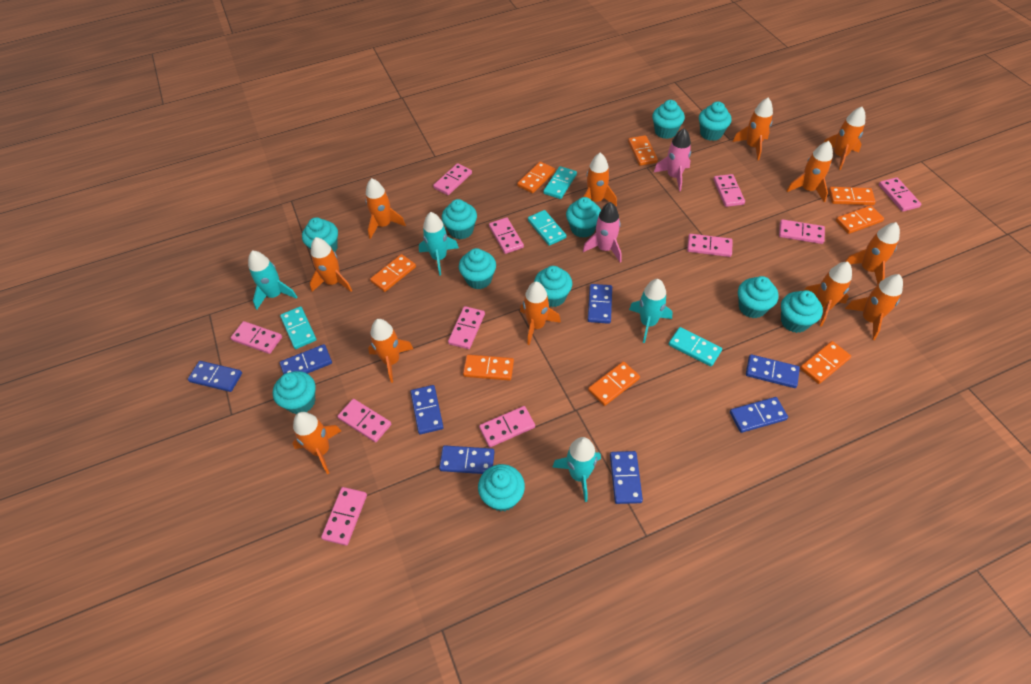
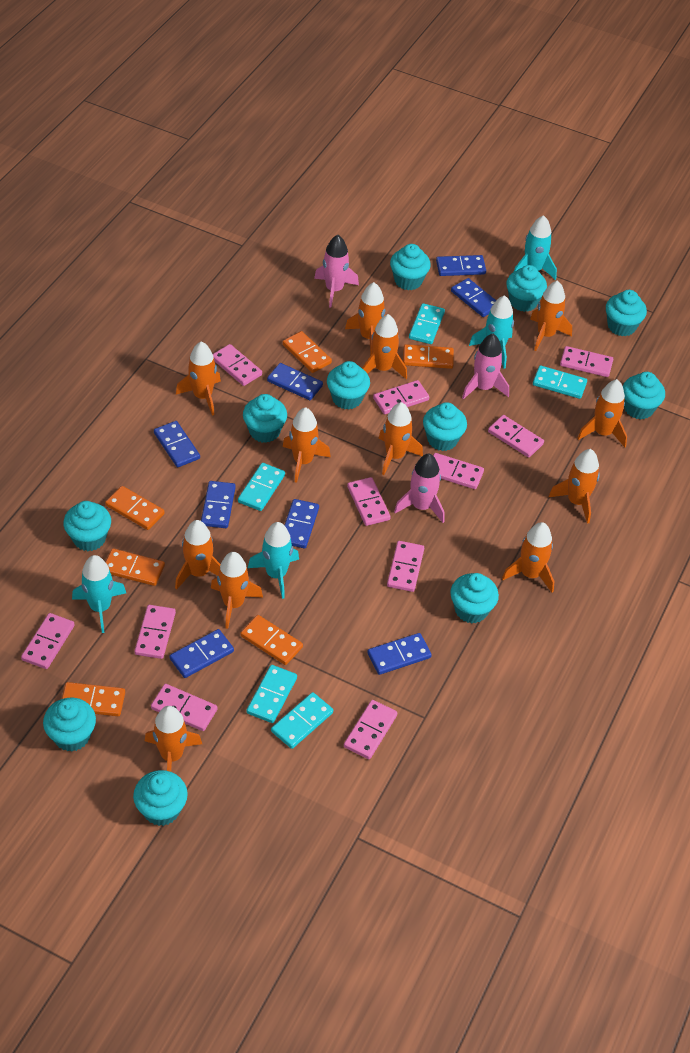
orange domino: [370,254,416,292] [463,355,514,381] [517,162,555,193] [588,361,640,406] [628,135,658,166] [800,341,851,384] [829,187,876,205] [836,205,884,234] = 8 -> [62,682,125,716] [105,486,164,530] [106,548,165,586] [240,615,303,665] [283,331,332,373] [403,344,454,369] = 6
pink rocket: [583,202,622,263] [654,128,691,191] = 2 -> [314,235,359,308] [394,454,444,523] [462,334,509,399] = 3
turquoise domino: [280,306,316,349] [528,210,566,246] [543,166,577,199] [669,327,722,367] = 4 -> [238,463,285,511] [247,665,297,723] [271,692,333,749] [409,303,445,344] [533,365,587,399] = 5

